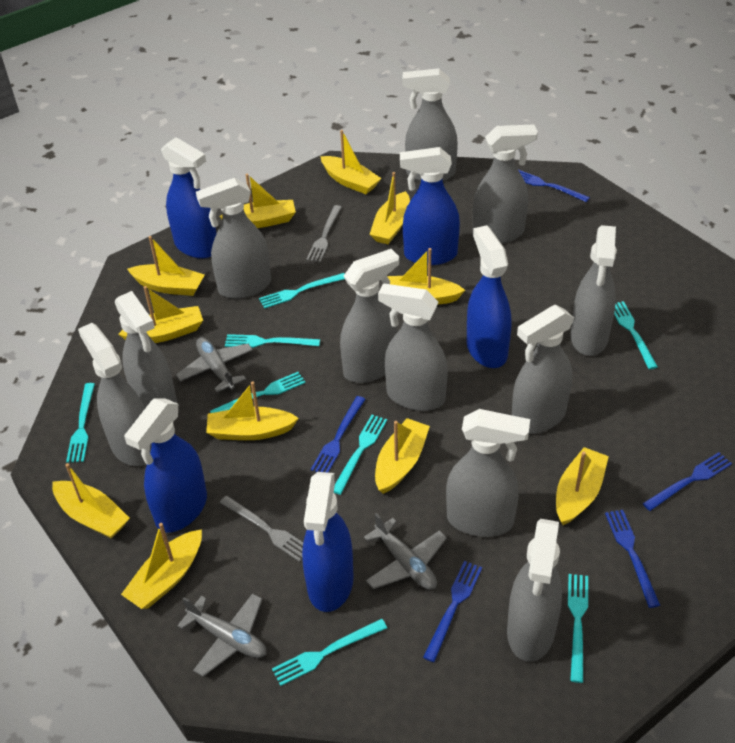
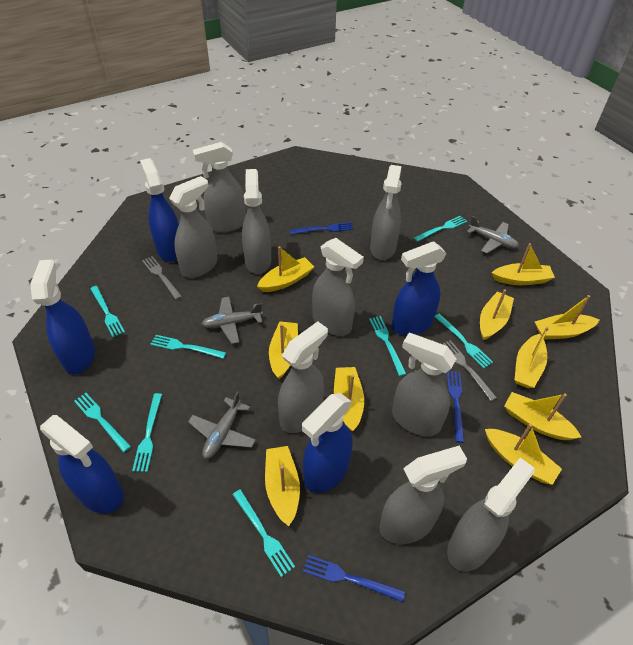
blue fork: [311,396,366,473] [423,561,482,662] [518,170,590,202] [605,510,660,608] [643,452,732,511] = 5 -> [290,222,353,235] [303,555,405,602] [447,371,464,443] = 3
grey spray bottle: [78,323,151,466] [115,291,177,408] [196,178,271,299] [340,249,399,383] [378,283,448,411] [402,68,458,181] [446,409,530,537] [473,125,538,243] [507,519,562,662] [512,305,574,434] [570,225,617,356] = 11 -> [169,176,217,278] [193,142,246,233] [242,169,271,274] [278,321,328,433] [312,238,364,336] [370,165,401,260] [379,446,467,544] [392,333,456,436] [447,458,534,572] = 9
yellow boat: [52,463,130,538] [118,286,203,343] [121,523,202,609] [127,236,205,296] [206,381,299,440] [219,174,296,228] [320,130,382,194] [369,172,410,244] [375,418,430,494] [387,248,465,304] [556,447,609,525] = 11 -> [257,246,314,292] [265,446,300,526] [269,321,298,379] [334,367,364,431] [480,289,514,340] [485,423,562,485] [492,243,555,285] [504,392,581,440] [515,327,549,388] [535,295,599,340] = 10

